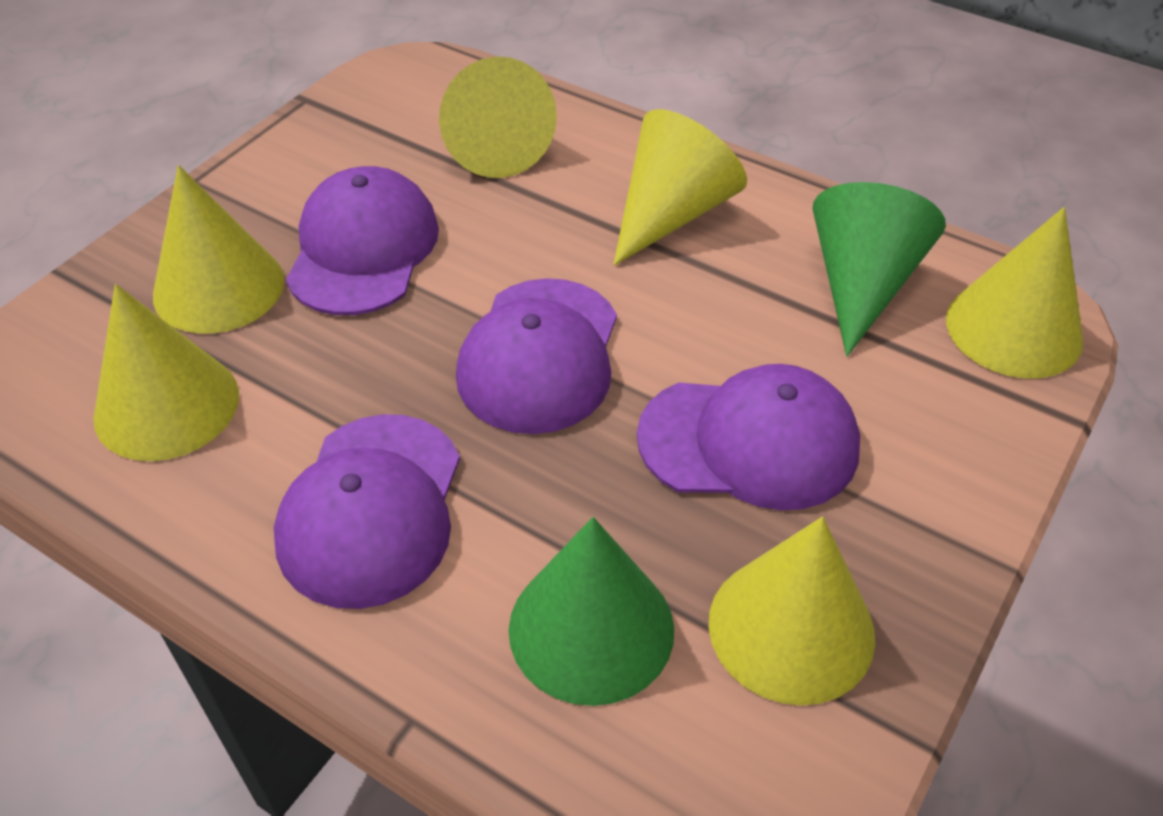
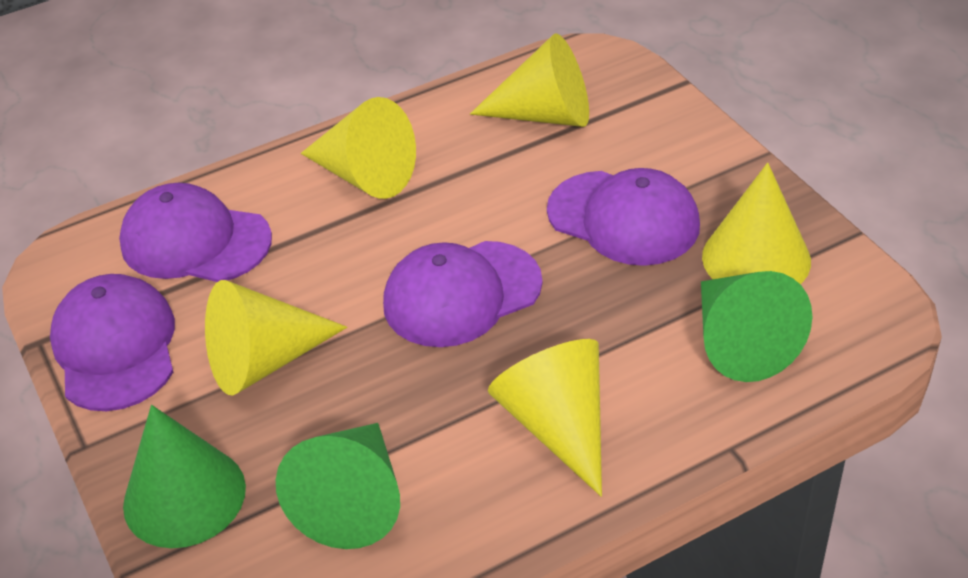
green cone: [509,517,674,706] [812,182,946,356] = 2 -> [123,405,246,548] [276,423,400,549] [701,271,812,382] = 3
yellow cone: [93,284,239,461] [153,165,284,334] [439,56,557,178] [613,109,747,266] [709,516,875,706] [946,207,1084,379] = 6 -> [205,280,347,396] [301,97,416,199] [470,34,589,127] [488,339,602,497] [702,163,811,284] = 5

